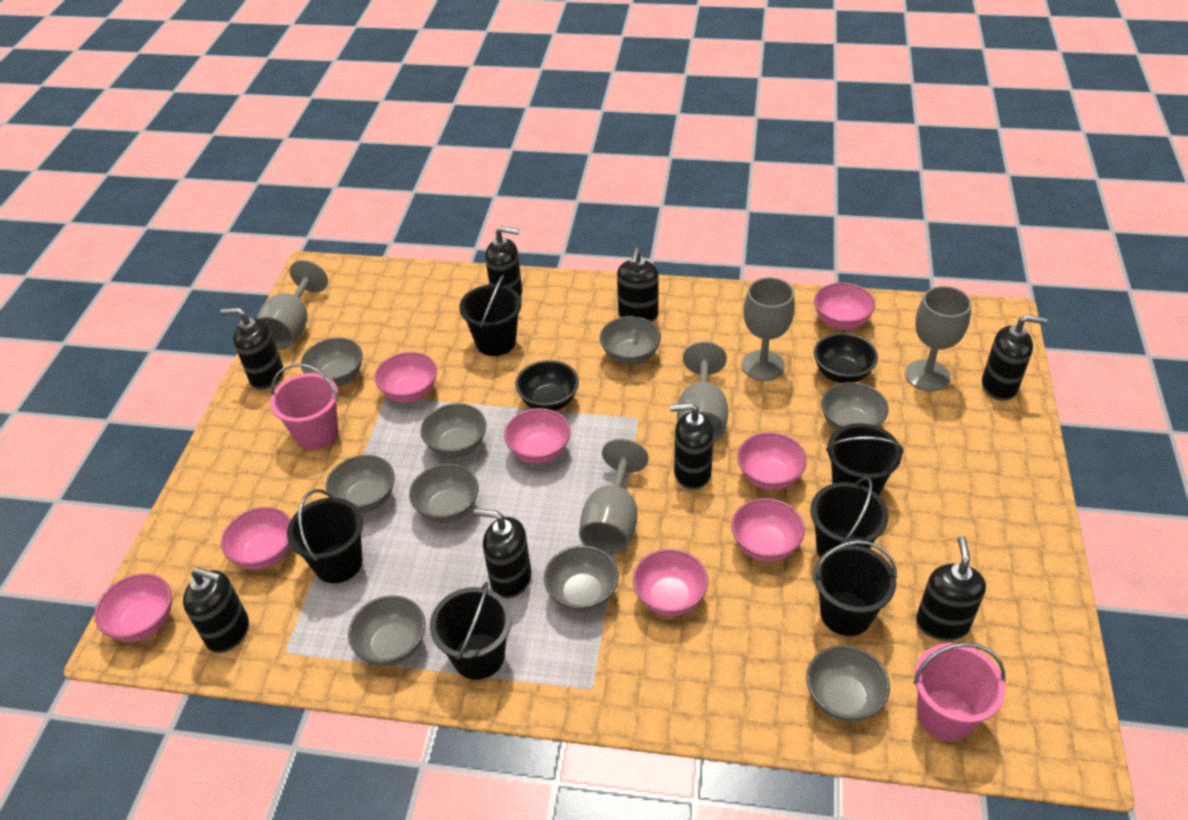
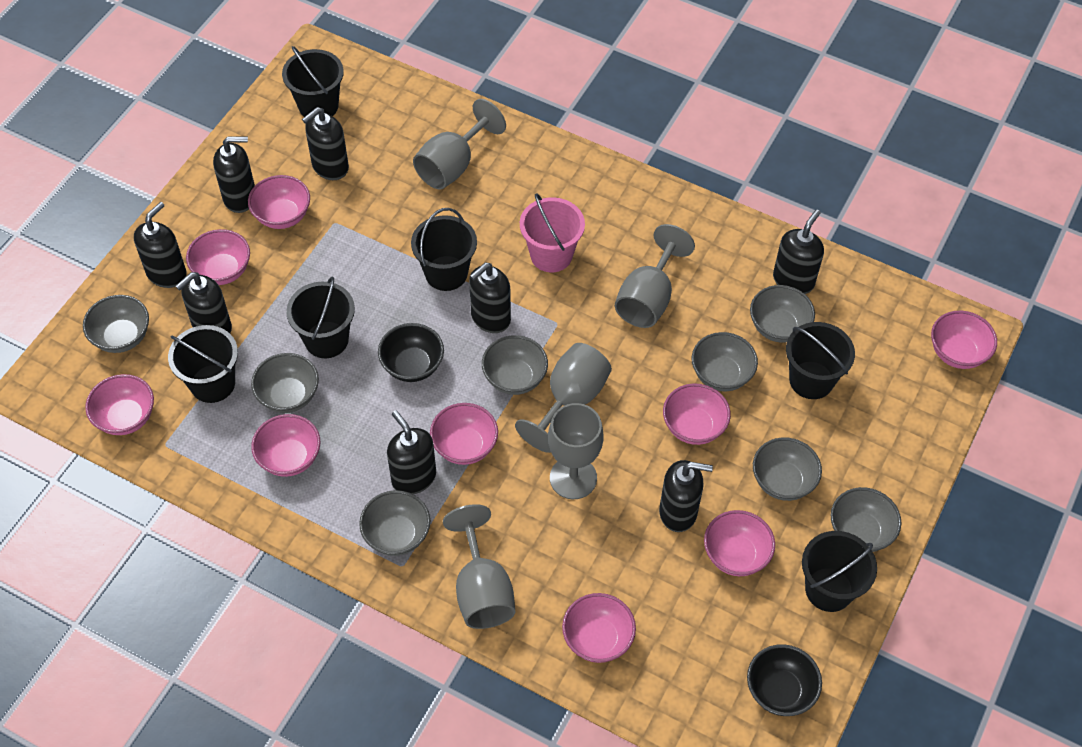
grey bowl: [301,338,363,387] [326,455,395,513] [348,596,426,666] [409,464,479,523] [420,403,486,458] [544,545,619,612] [600,316,661,365] [806,645,890,722] [821,382,889,430] = 9 -> [83,295,149,353] [251,353,319,413] [359,490,430,556] [482,335,548,395] [692,332,758,391] [750,285,815,343] [753,437,822,501] [831,487,901,552] = 8
pink bowl: [94,574,172,641] [221,507,291,570] [375,352,437,403] [504,408,571,464] [633,549,708,616] [731,498,805,562] [737,432,807,490] [814,283,875,330] = 8 -> [85,374,154,435] [186,229,250,285] [248,175,310,229] [251,414,321,477] [430,403,498,465] [562,593,636,663] [663,384,731,445] [704,510,775,576] [931,311,997,369] = 9
pink bucket: [270,363,338,450] [914,643,1005,741] = 2 -> [520,194,585,272] = 1

